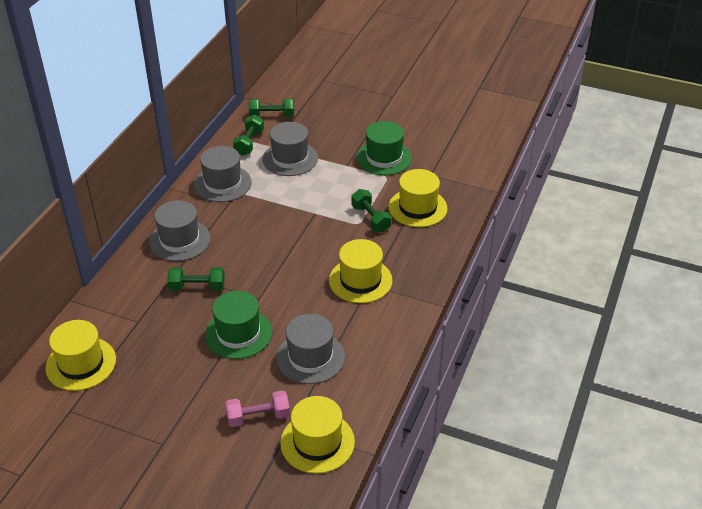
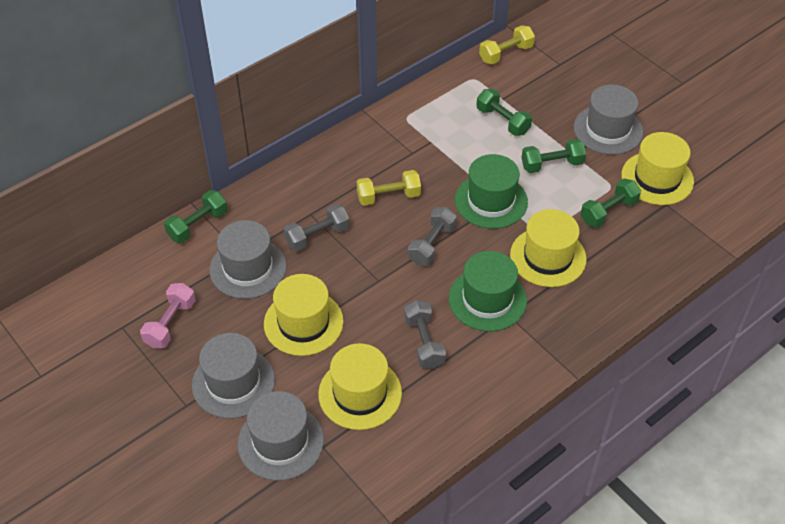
grey dumbbell: none = 0 -> [284,204,350,252] [404,300,446,369] [408,207,457,265] = 3
yellow dumbbell: none = 0 -> [357,170,421,206] [479,25,535,64] = 2

